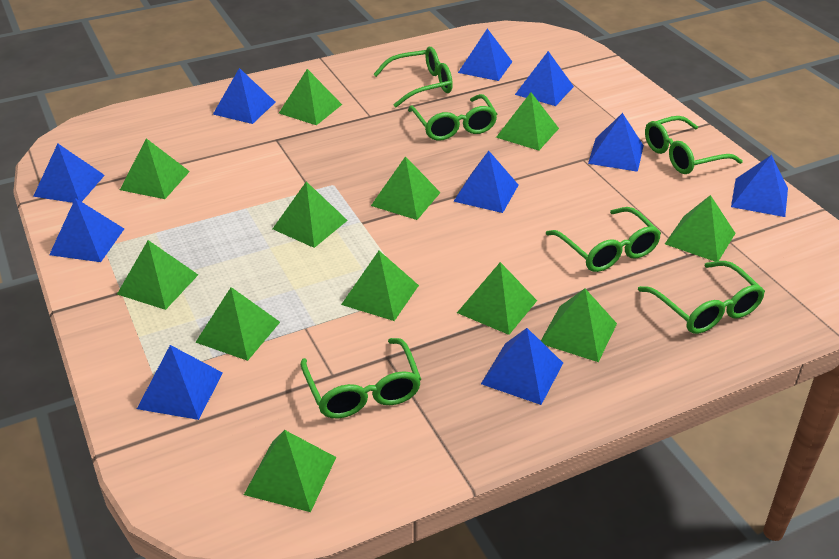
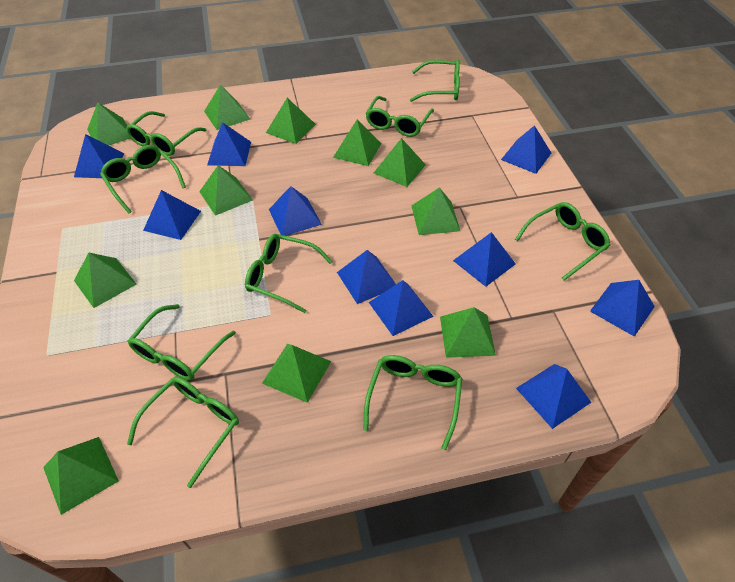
green glasses: [300,338,421,418] [373,47,453,107] [408,94,497,141] [546,207,661,272] [638,261,765,334] [645,116,743,174] = 6 -> [100,145,186,214] [126,111,206,156] [127,377,239,488] [128,304,236,380] [245,234,333,313] [363,355,462,450] [365,96,434,137] [410,60,460,102] [515,202,610,281] = 9
green pyramid: [117,240,198,310] [120,138,190,199] [196,287,280,361] [244,430,336,512] [273,182,348,248] [279,69,342,125] [341,251,419,321] [371,156,441,220] [457,262,537,335] [496,92,559,151] [541,289,617,362] [665,195,735,261] = 12 -> [43,437,119,515] [74,253,137,308] [87,103,130,145] [199,165,253,216] [204,84,250,130] [262,344,331,403] [266,98,316,144] [333,120,382,166] [374,138,426,187] [412,187,460,235] [440,307,496,358] = 11

